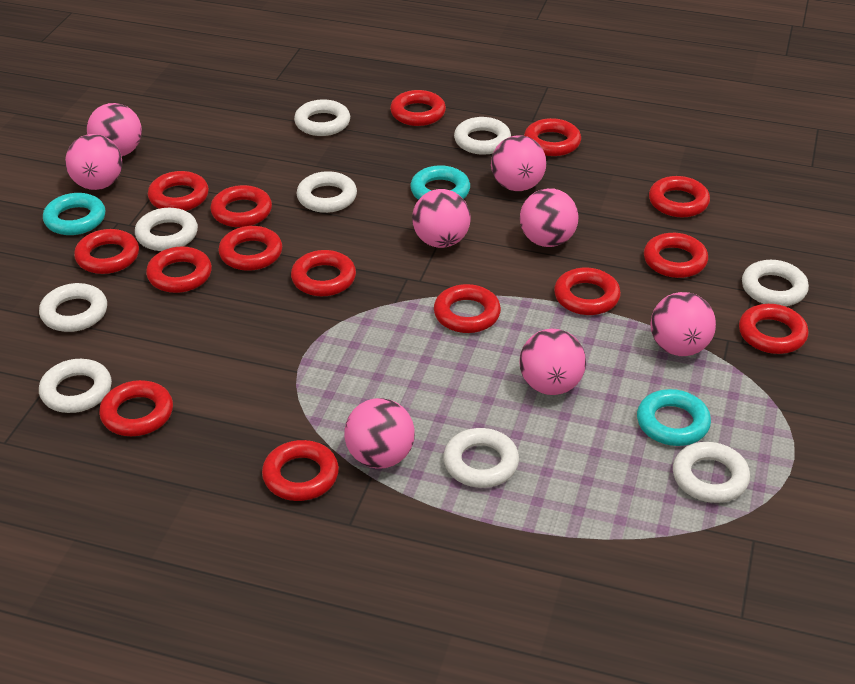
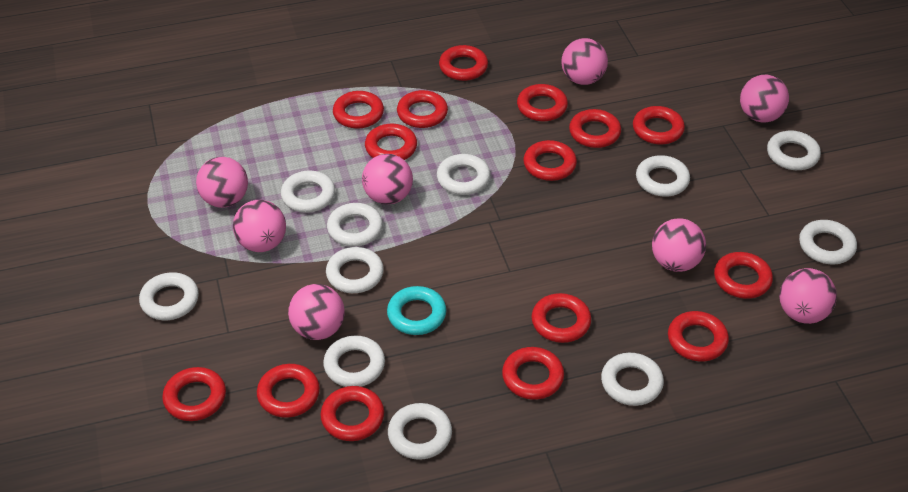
turquoise ring: [43,193,106,235] [410,165,470,200] [637,389,711,446] = 3 -> [387,286,446,335] = 1
white ring: [39,283,107,332] [39,359,112,413] [135,208,198,251] [294,99,350,136] [297,171,357,213] [443,428,519,488] [454,117,511,155] [673,442,750,503] [742,260,809,306] = 9 -> [139,272,199,320] [281,171,335,213] [323,336,385,387] [326,247,384,293] [327,203,383,247] [388,403,452,460] [437,154,490,195] [601,353,664,406] [636,155,690,197] [767,131,821,170] [799,220,857,265] = 11

